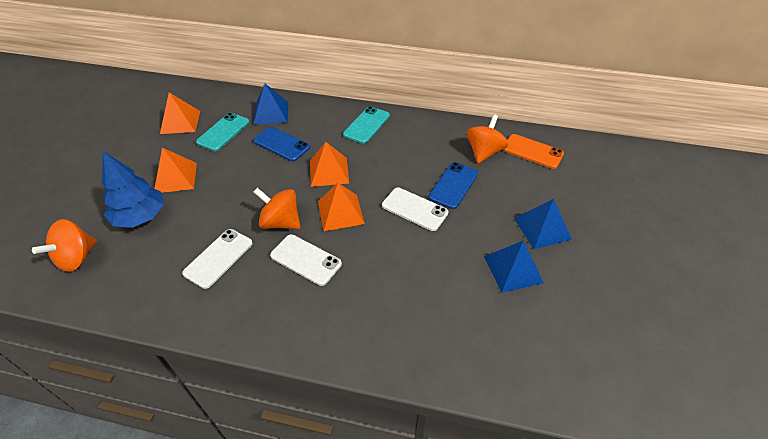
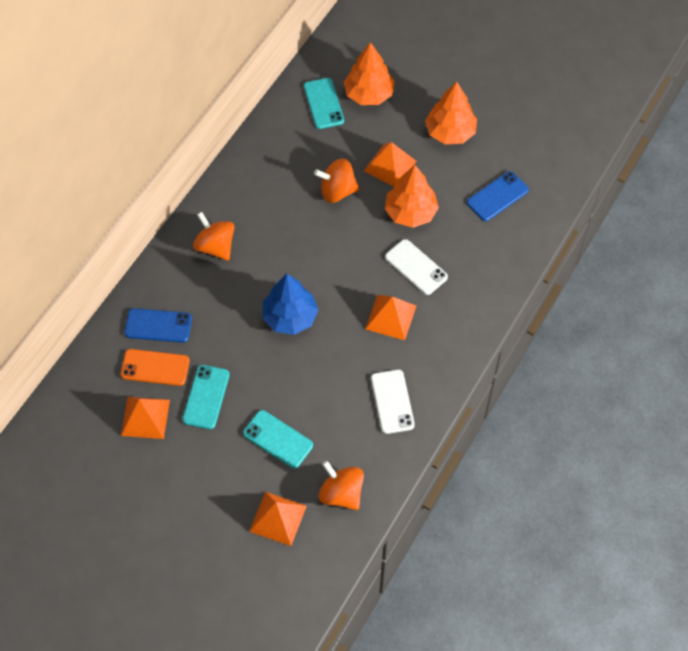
blue pyramid: [253,84,288,125] [484,241,544,293] [514,199,572,249] = 3 -> none = 0
orange tree: none = 0 -> [344,42,395,105] [385,165,439,228] [425,81,477,144] = 3
turquoise phone: [196,113,249,151] [343,106,390,144] = 2 -> [182,365,230,429] [243,410,313,468] [304,78,344,129] = 3
white phone: [182,229,253,289] [270,234,342,286] [382,188,448,231] = 3 -> [371,370,415,434] [385,239,448,295] = 2

